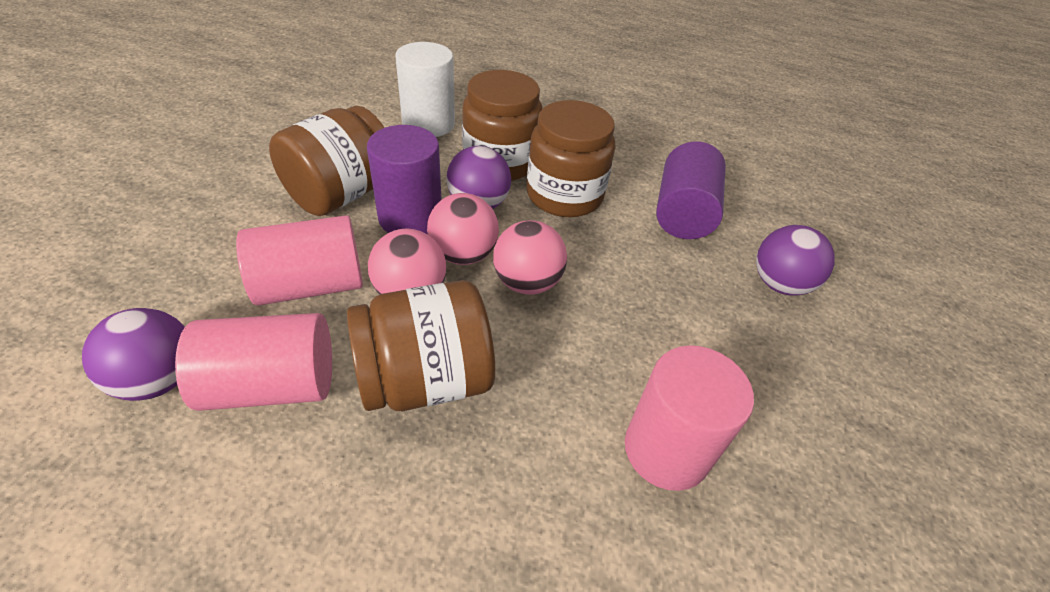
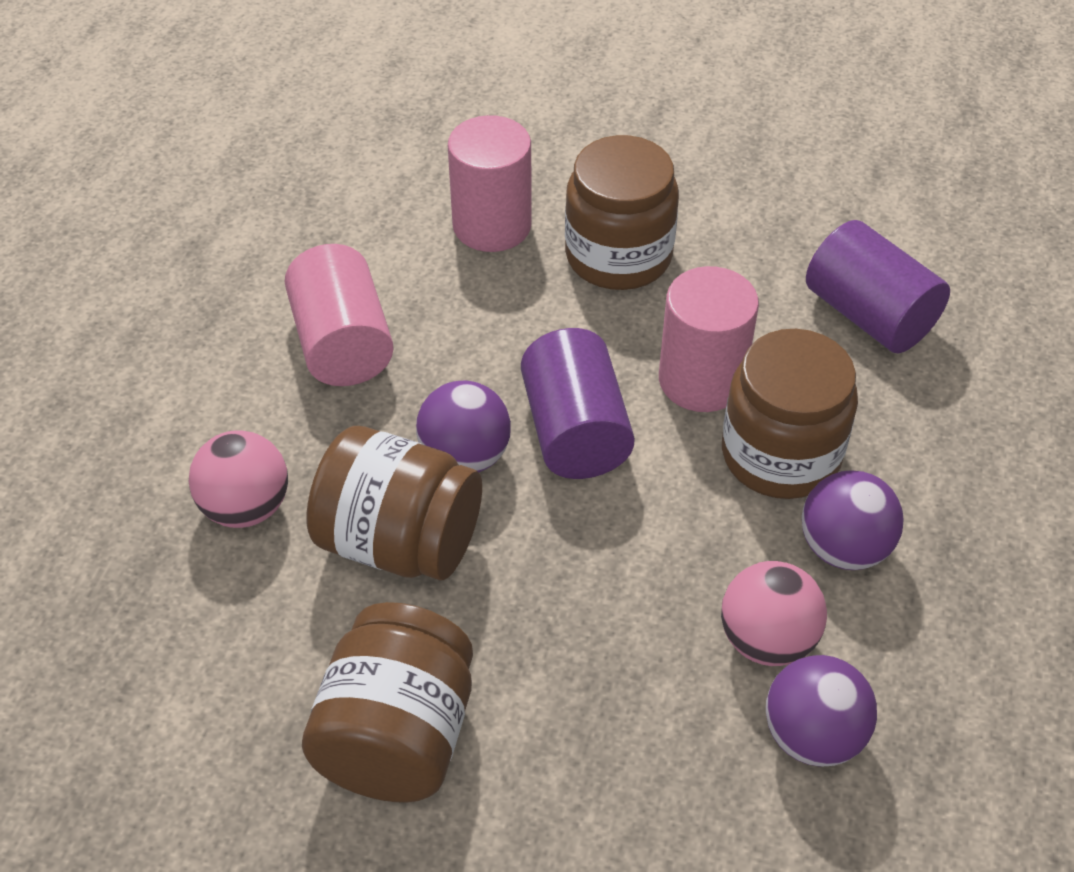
pink ball: [368,228,447,294] [427,193,499,265] [493,220,567,295] = 3 -> [189,430,288,528] [721,561,827,666] = 2
white cylinder: [395,42,455,137] = 1 -> none = 0

